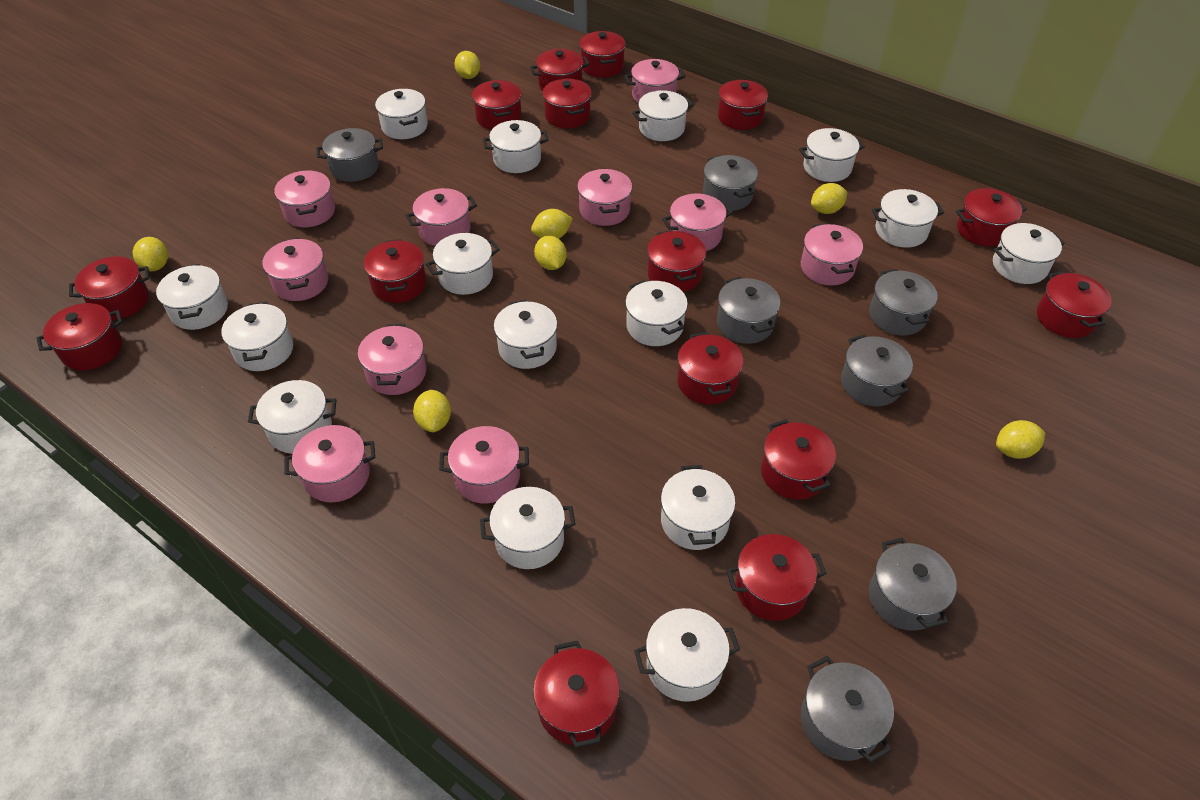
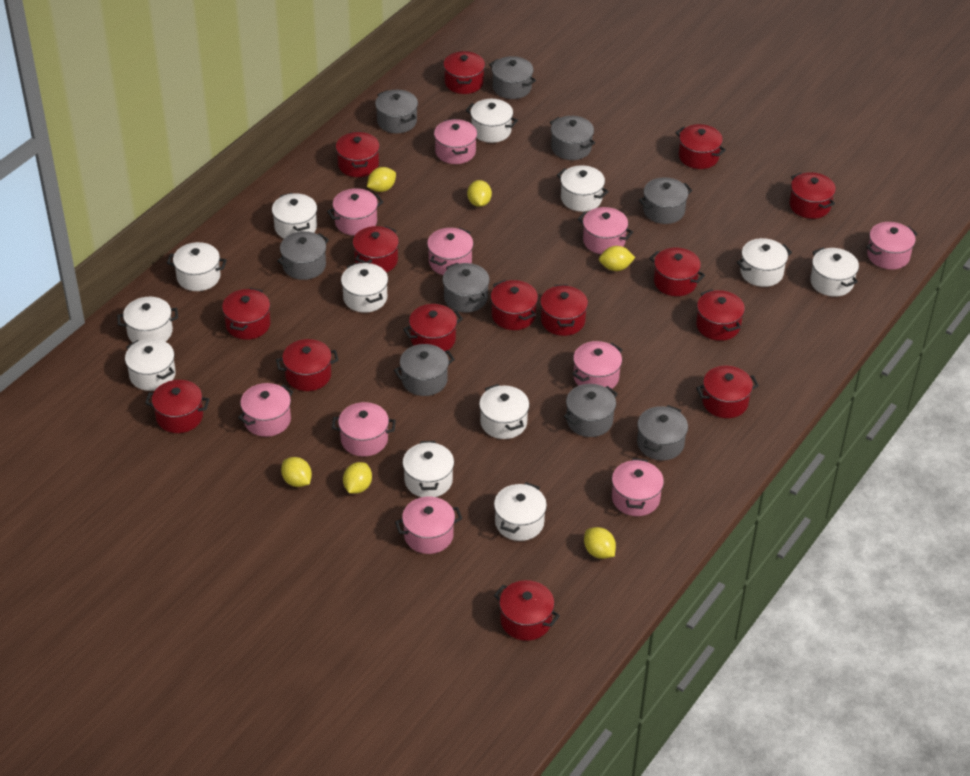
grey pot: [316,128,383,182] [703,155,758,211] [717,277,781,344] [801,656,894,763] [841,334,913,407] [869,269,938,336] [869,537,957,631] = 7 -> [277,231,329,280] [375,90,418,133] [394,344,455,396] [443,263,490,313] [489,56,536,99] [550,116,595,160] [564,384,618,437] [637,405,688,461] [639,177,693,224] = 9
white pot: [156,264,228,330] [221,302,293,371] [248,380,336,454] [375,89,428,139] [426,233,500,295] [480,487,576,569] [483,120,548,173] [494,300,557,369] [625,280,688,346] [632,90,693,141] [634,608,740,702] [661,465,735,550] [799,128,865,182] [872,189,944,248] [993,223,1065,284] = 15 -> [117,297,178,342] [125,339,176,391] [167,242,227,291] [272,193,317,238] [341,262,388,313] [403,441,454,497] [466,99,518,143] [479,384,530,439] [494,482,547,541] [557,165,609,212] [737,238,792,287] [810,247,859,297] = 12
yellow lemon: [133,237,168,271] [413,390,451,432] [454,51,480,79] [531,209,573,239] [534,236,567,270] [811,183,847,214] [996,420,1045,459] = 7 -> [281,457,312,487] [343,462,372,494] [367,167,396,192] [467,180,492,207] [584,527,616,559] [599,246,635,271] = 6

